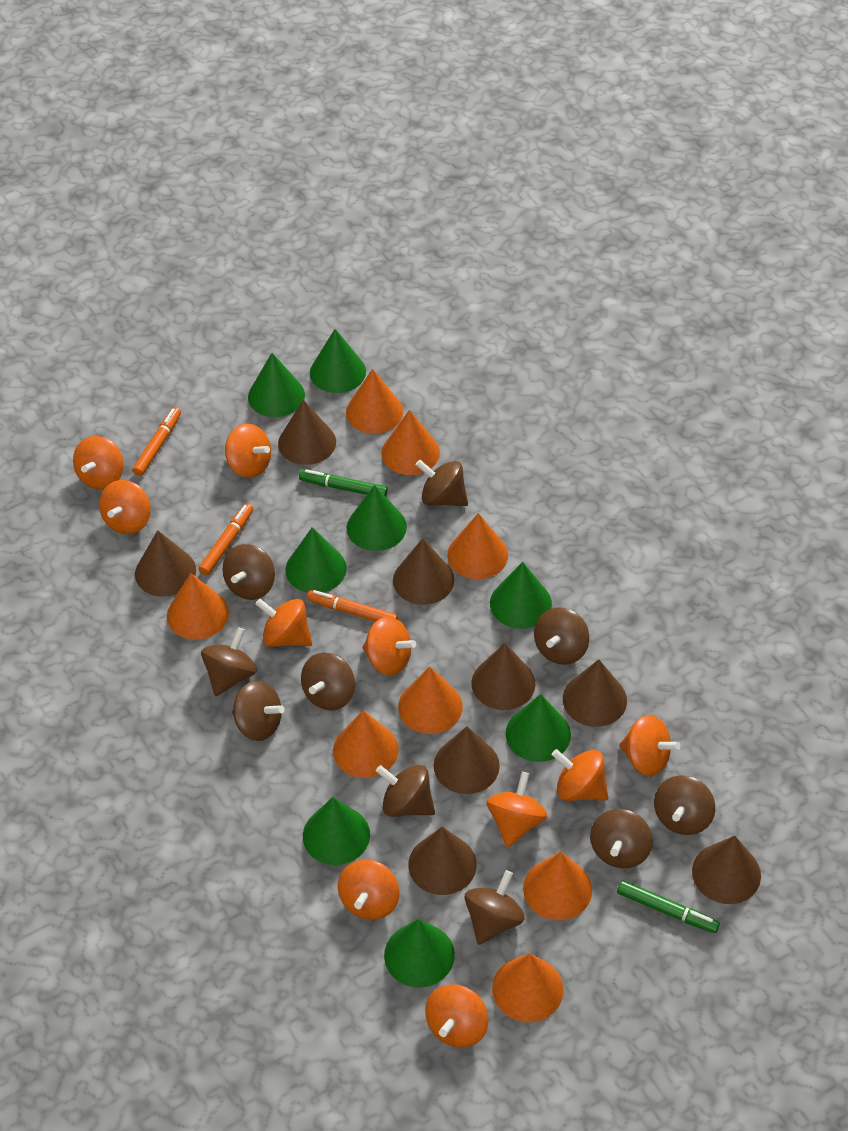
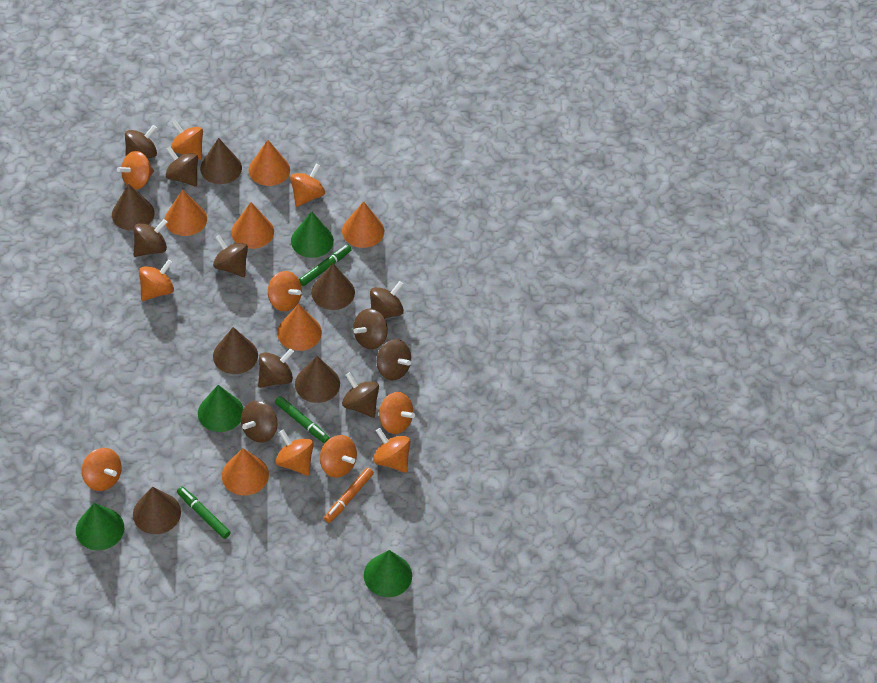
brown cone: [135,530,196,597] [278,400,336,465] [393,538,454,605] [408,827,477,895] [434,726,500,794] [471,643,536,710] [563,659,627,727] [692,836,761,904] = 8 -> [112,184,155,231] [133,487,181,534] [200,138,242,184] [213,327,258,374] [295,356,340,403] [311,264,355,310] = 6
green cone: [248,353,305,417] [285,527,347,593] [303,797,370,865] [310,329,366,393] [347,485,407,551] [384,919,455,988] [490,562,552,629] [506,694,571,762] = 8 -> [76,503,124,550] [198,385,244,432] [291,211,334,258] [364,550,412,597] = 4
green marker: [299,469,388,496] [617,880,720,933] = 2 -> [177,487,231,539] [275,396,330,443] [299,245,352,286] = 3
orange cone: [167,573,229,640] [333,710,399,778] [346,369,403,434] [381,410,440,475] [398,666,463,734] [447,513,508,579] [492,953,563,1022] [523,852,592,920] = 8 -> [165,189,207,236] [222,448,269,496] [231,202,274,249] [249,140,290,186] [277,304,322,351] [342,201,384,248] = 6
orange marker: [132,407,181,476] [199,503,253,575] [307,590,398,621] = 3 -> [324,467,374,523] = 1

